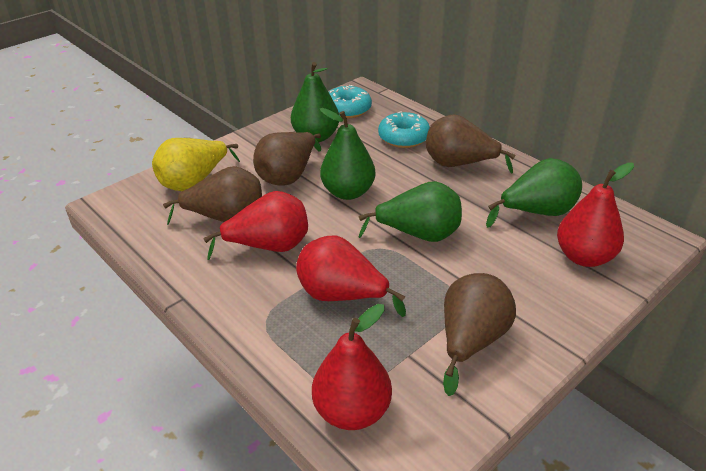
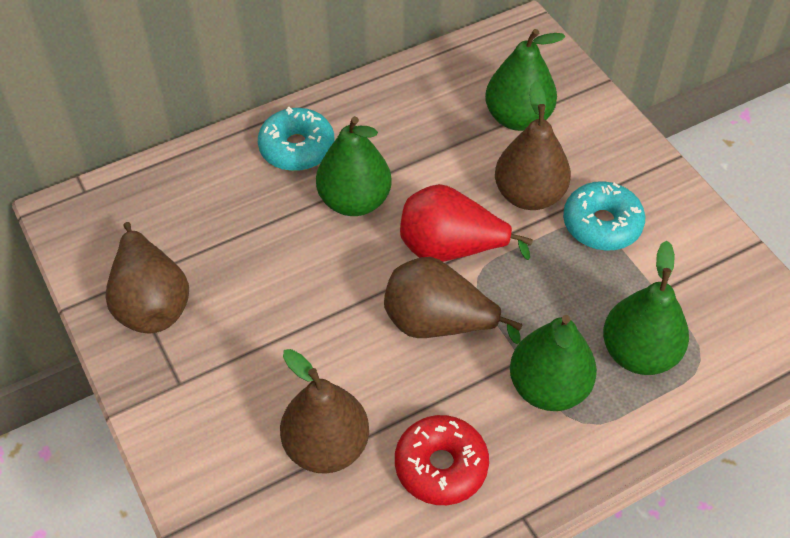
red donut: none = 0 -> [395,415,489,505] = 1
red pear: [203,191,308,260] [296,236,406,317] [312,304,392,430] [557,162,634,267] = 4 -> [400,184,533,262] = 1
yellow pear: [152,138,240,191] = 1 -> none = 0

